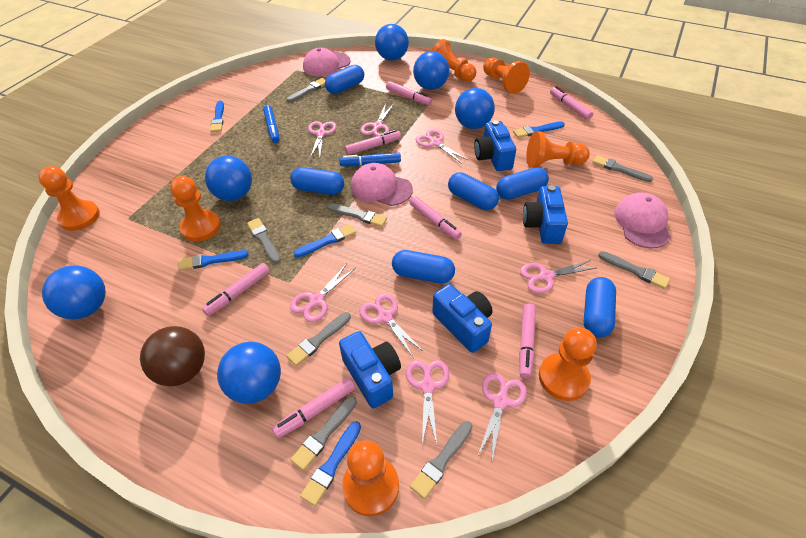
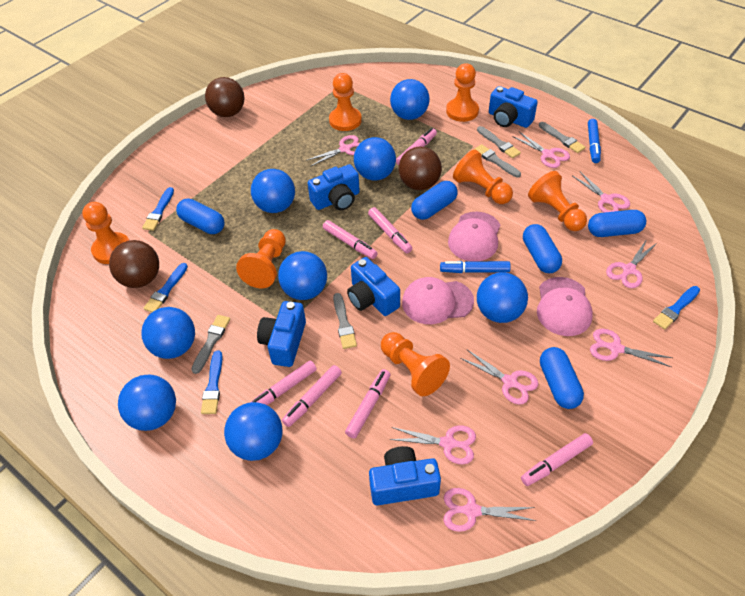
blue ball: [42,266,106,319] [205,156,252,201] [217,342,281,404] [375,24,409,60] [413,51,450,90] [455,88,495,129] = 6 -> [118,375,176,431] [141,307,195,359] [224,402,283,461] [251,169,295,213] [278,251,327,300] [354,137,396,180] [390,79,430,120] [477,272,528,323] = 8
blue brush: [178,250,249,270] [210,101,224,132] [294,224,356,257] [300,421,361,506] [513,121,565,138] = 5 -> [142,187,174,231] [143,263,188,312] [201,351,223,414] [653,286,700,330] = 4
blue camera: [339,331,401,409] [432,284,492,353] [474,120,516,171] [523,185,568,244] = 4 -> [257,301,306,367] [308,164,360,210] [347,257,400,316] [369,446,441,506] [489,86,538,128] = 5
blue capsule: [290,167,344,195] [325,65,364,94] [392,250,455,284] [448,172,499,210] [496,167,549,200] [584,277,616,337] = 6 -> [176,199,225,234] [411,181,458,220] [523,224,562,273] [540,347,584,409] [588,210,646,237] = 5
brown ball: [140,326,205,386] = 1 -> [109,240,159,288] [205,77,245,117] [398,146,442,190] = 3
grey brush: [247,218,281,264] [286,78,325,102] [286,312,351,366] [290,396,357,471] [328,203,387,227] [410,421,472,499] [593,155,653,182] [598,251,670,289] = 8 -> [191,315,230,374] [333,293,357,349] [474,144,521,177] [477,126,521,158] [539,122,586,153] = 5

